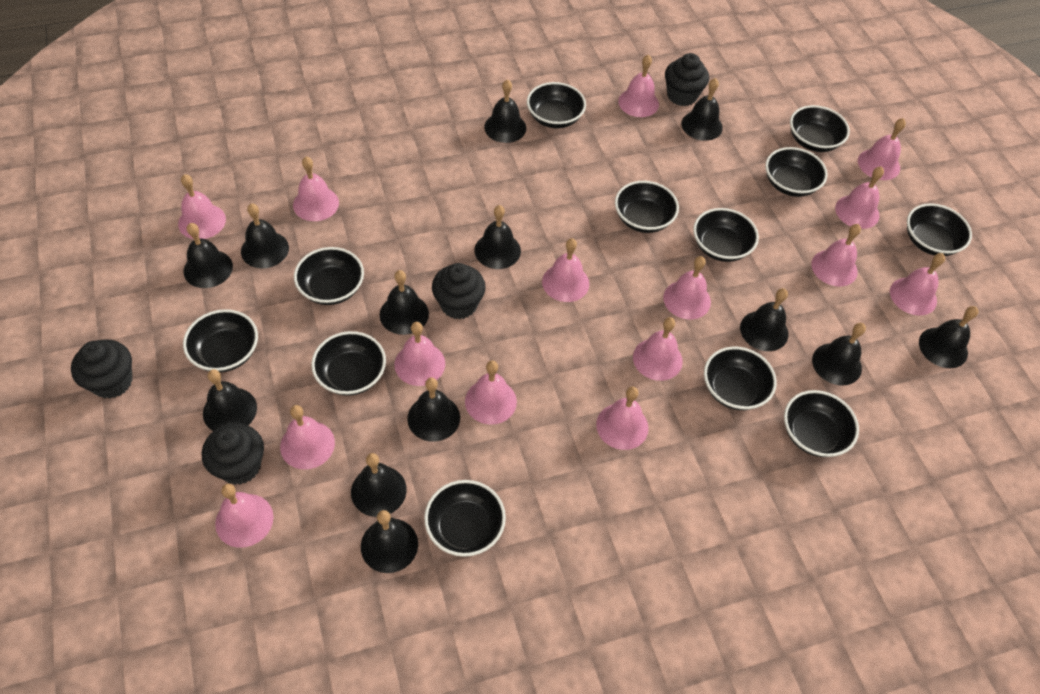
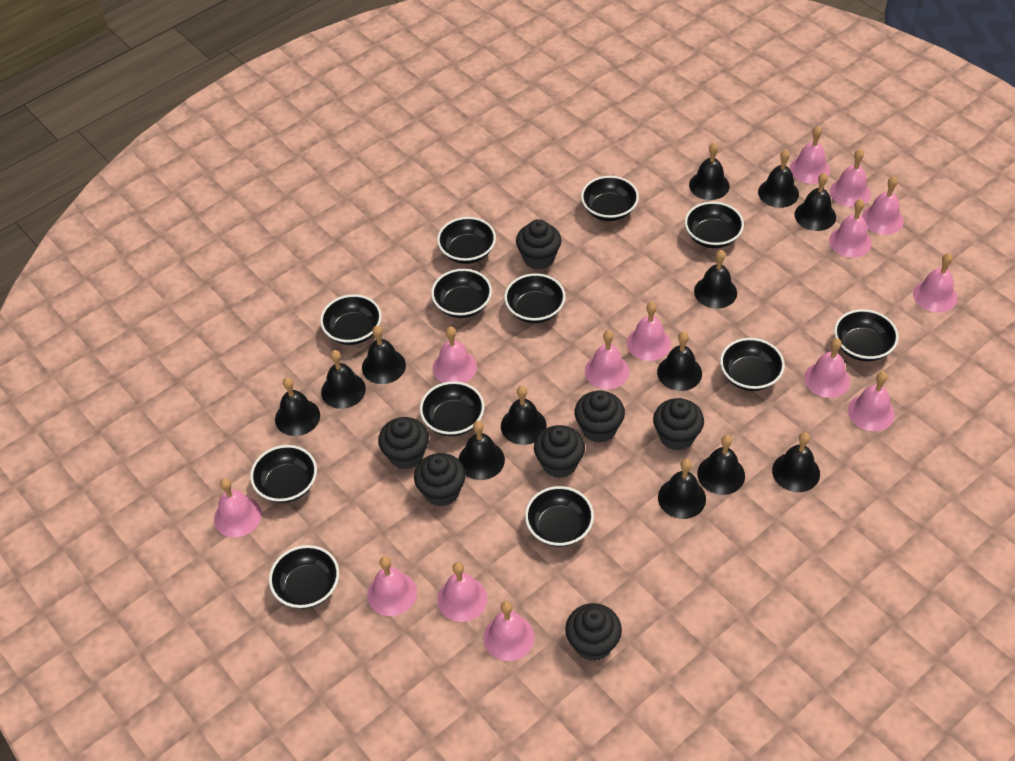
black cupcake: [71,339,132,399] [202,423,264,485] [432,263,486,319] [665,53,709,106] = 4 -> [378,417,429,469] [414,453,466,506] [516,219,562,270] [534,425,585,478] [565,603,622,661] [574,390,625,443] [653,398,704,451] = 7
pink bell: [178,174,226,239] [215,484,274,548] [280,405,335,470] [293,157,339,221] [394,322,445,386] [465,361,517,425] [542,238,589,302] [596,387,648,450] [618,55,659,117] [633,317,683,381] [663,256,711,319] [811,224,861,286] [835,166,884,229] [858,118,906,180] [890,253,945,316] = 15 -> [214,478,262,537] [367,556,417,616] [433,326,477,383] [437,562,487,622] [483,601,535,661] [585,330,629,389] [627,302,671,361] [790,126,830,184] [804,338,850,398] [829,199,872,258] [830,149,871,207] [848,371,895,431] [862,176,904,235] [913,253,957,312] = 14

